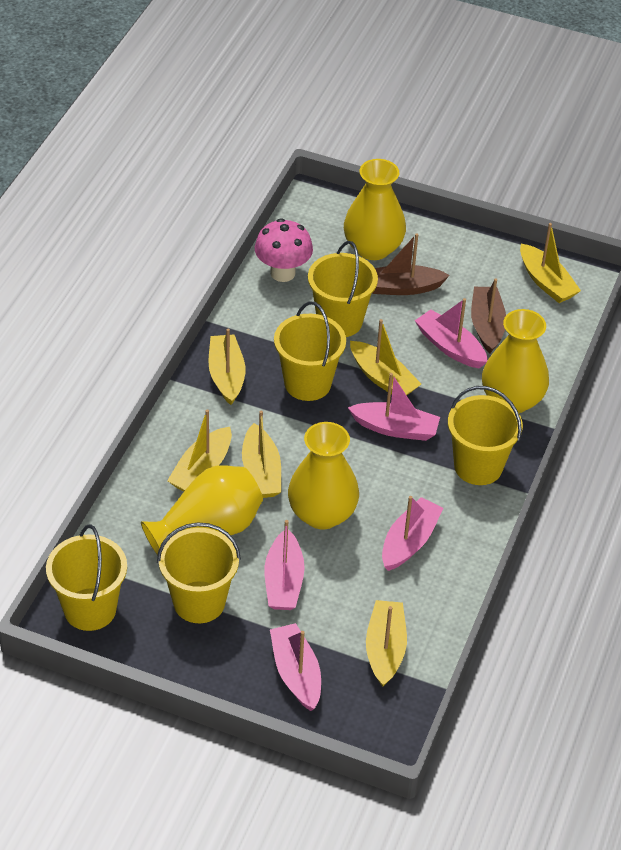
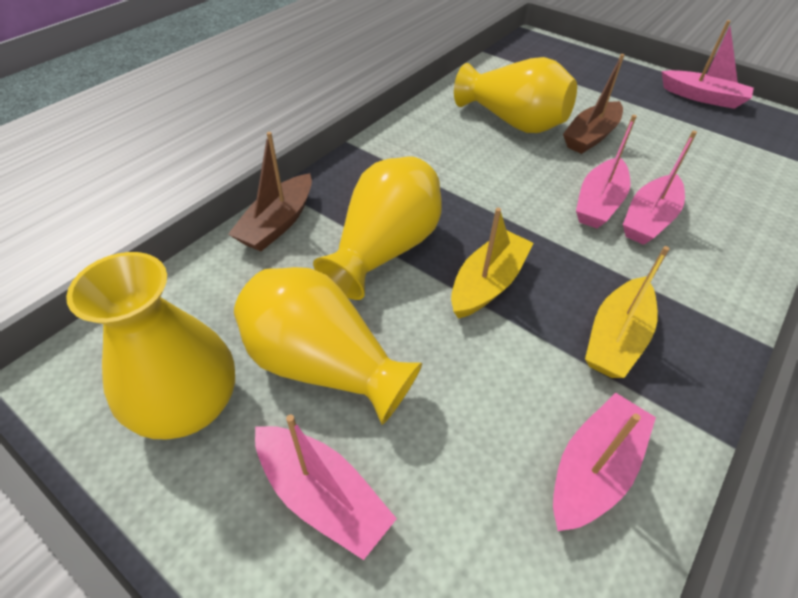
pink mushroom: [255,218,313,282] = 1 -> none = 0
yellow boat: [167,409,232,492] [208,328,245,405] [242,411,281,498] [350,319,421,395] [366,600,407,687] [520,223,581,303] = 6 -> [451,208,533,319] [585,246,670,378] = 2
yellow bucket: [46,524,127,631] [157,523,241,623] [274,302,346,401] [308,241,378,337] [448,386,523,485] = 5 -> none = 0

